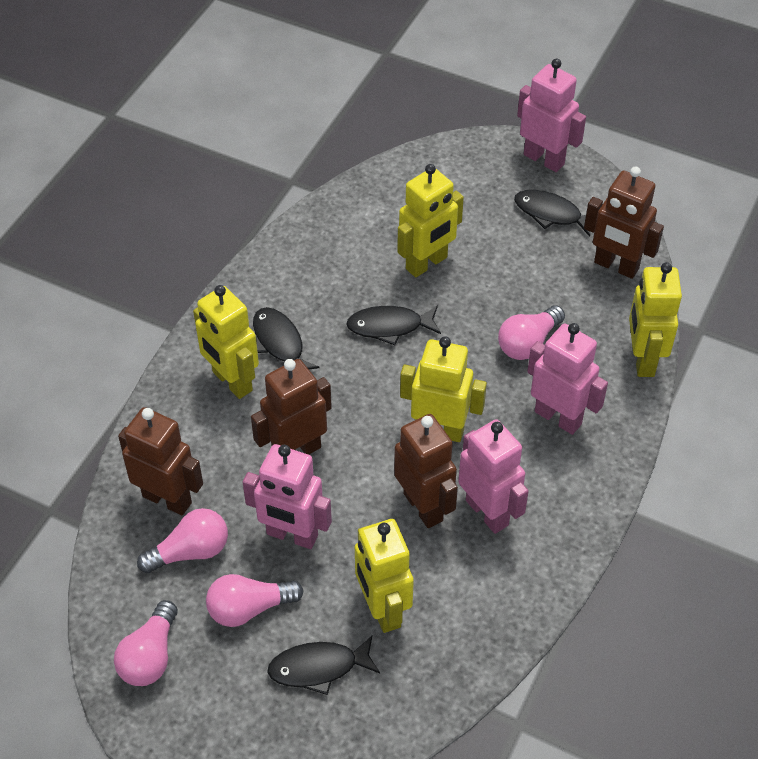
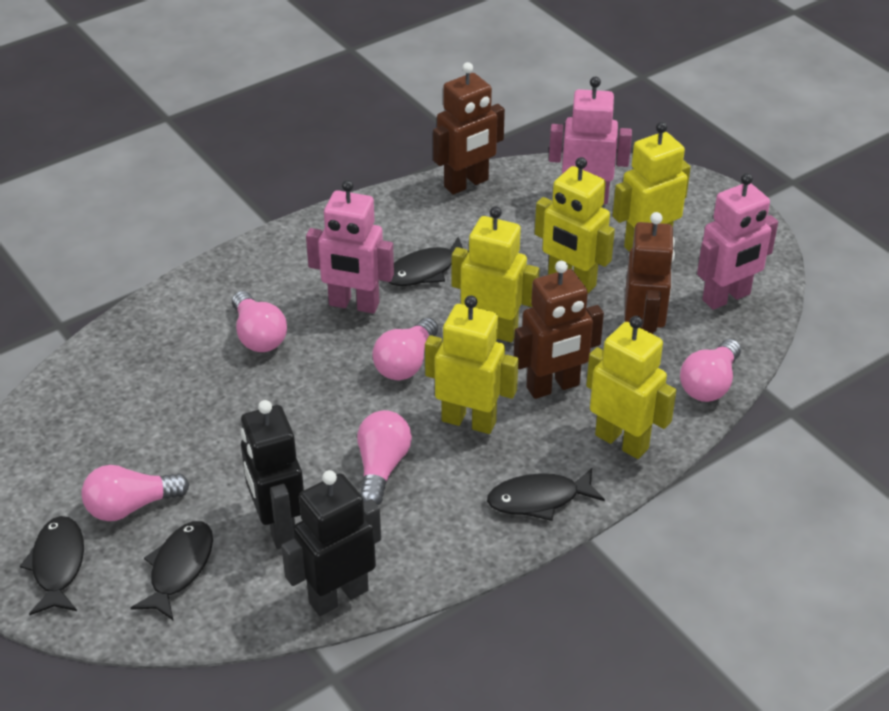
black robot: none = 0 -> [241,400,304,549] [281,470,381,616] = 2
brown robot: [118,407,203,515] [251,359,332,455] [394,414,458,528] [584,166,664,279] = 4 -> [433,62,505,195] [514,261,604,399] [625,212,675,334] = 3
pink light bulb: [114,600,178,686] [137,508,228,573] [206,574,303,627] [498,306,565,360] = 4 -> [81,465,190,521] [232,291,287,352] [357,410,412,505] [372,318,438,380] [680,339,741,402] = 5
pink robot: [243,444,332,549] [458,419,529,534] [517,59,586,172] [527,323,608,435] = 4 -> [306,180,394,314] [549,76,632,204] [697,173,778,310] = 3

